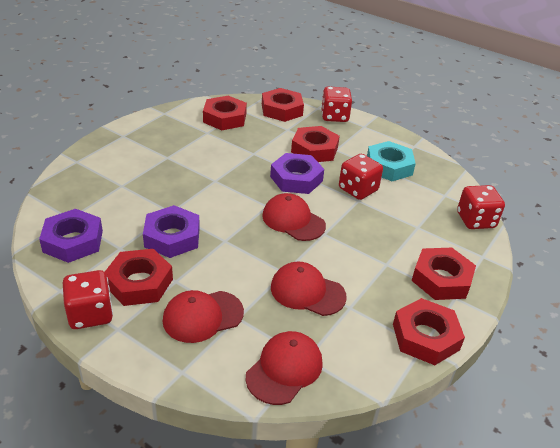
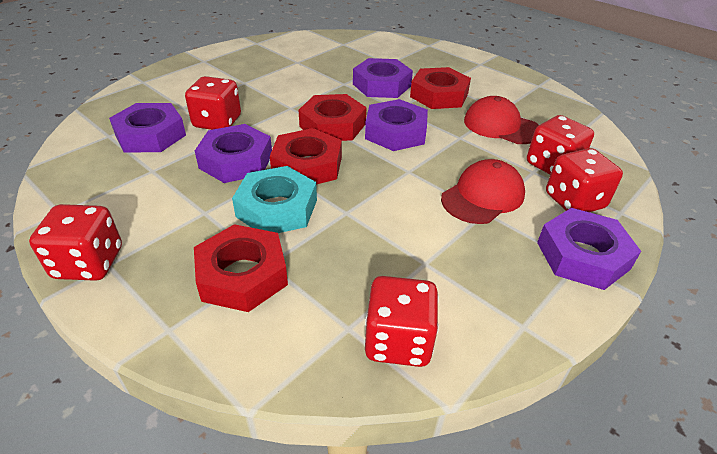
purple nut: [39,209,103,263] [143,205,200,258] [270,153,324,194] = 3 -> [109,103,186,152] [195,124,272,183] [353,58,413,98] [365,99,428,151] [537,208,641,290] = 5
red cap: [162,290,244,343] [246,331,323,405] [262,193,326,241] [271,262,347,316] = 4 -> [441,159,525,224] [464,96,539,144] = 2
red dice: [63,270,113,329] [321,86,352,122] [339,154,383,200] [457,185,505,229] = 4 -> [29,204,122,281] [185,76,241,130] [365,276,439,367] [527,115,594,174] [546,148,623,212] = 5
red nut: [105,249,173,306] [203,96,247,130] [262,88,304,122] [291,126,340,162] [393,298,465,365] [411,248,476,300] = 6 -> [194,224,288,312] [270,128,342,184] [298,94,367,141] [410,67,471,109] = 4

